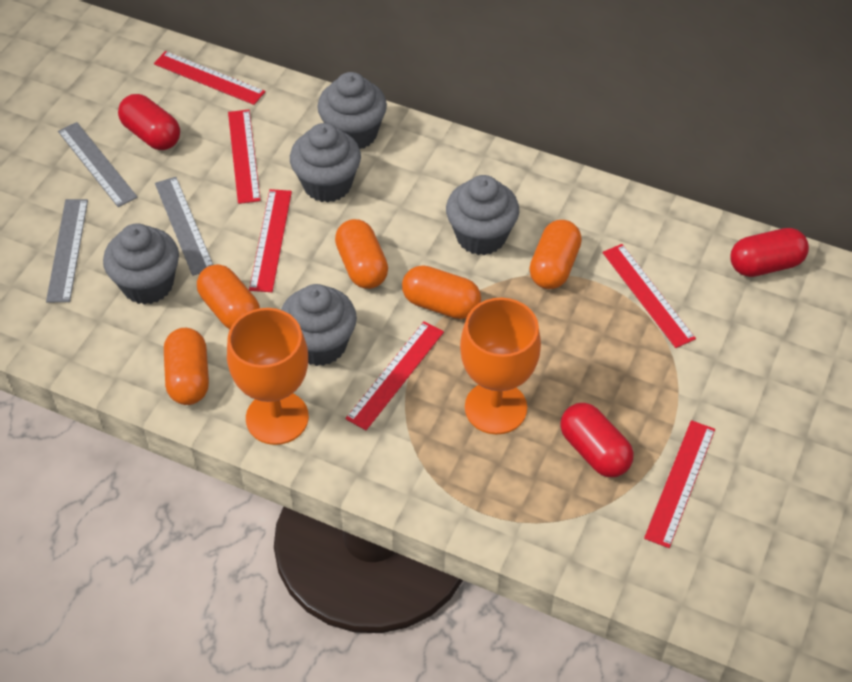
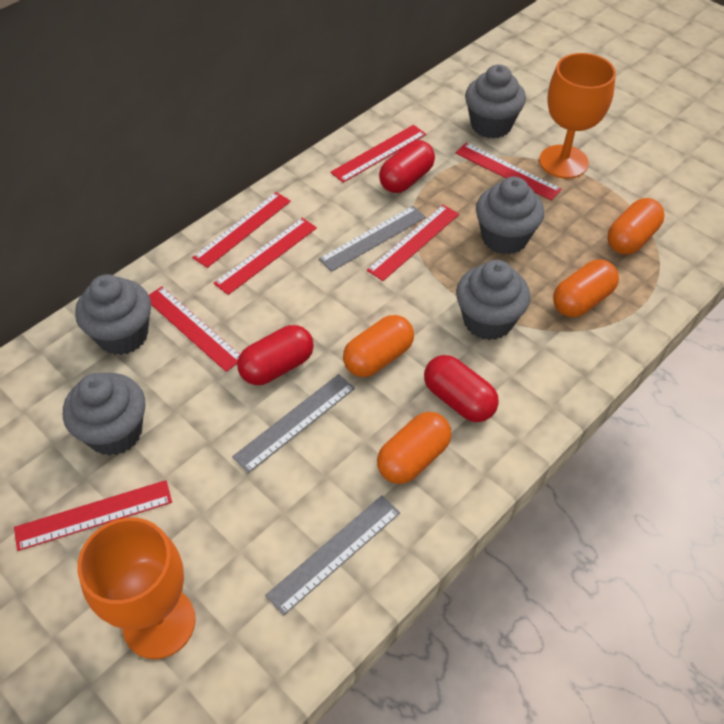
orange capsule: [164,328,209,405] [197,264,260,329] [335,219,388,289] [402,265,481,319] [529,220,582,289] = 5 -> [343,315,414,377] [377,412,452,484] [553,259,619,317] [607,198,664,255] = 4
red ruler: [154,51,265,105] [228,110,261,204] [249,189,292,292] [345,321,444,430] [603,244,696,348] [644,420,715,548] = 6 -> [14,480,172,551] [149,286,240,372] [192,192,291,268] [213,218,317,295] [330,125,426,183] [367,205,459,281] [455,143,562,200] = 7

